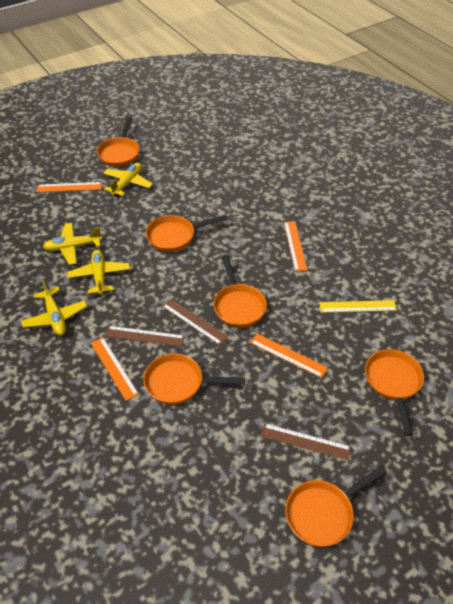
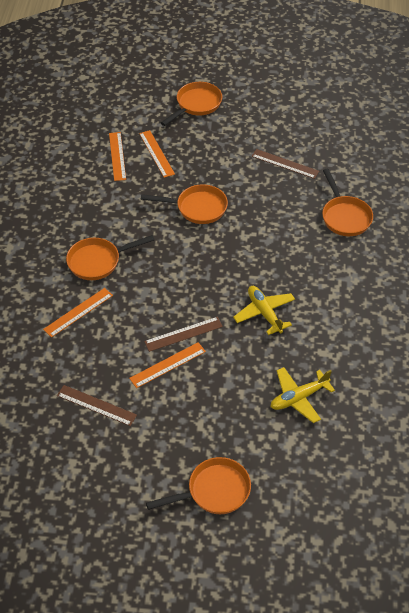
orange pan: [97,117,140,167] [143,354,245,405] [146,215,227,252] [213,255,267,328] [285,465,387,547] [365,349,424,436] = 6 -> [66,235,155,280] [141,184,228,224] [146,457,251,514] [161,82,222,126] [322,169,373,236] = 5
yellow plane: [21,280,87,335] [43,223,102,265] [67,250,130,295] [103,163,153,197] = 4 -> [233,286,295,335] [271,367,335,423] = 2
yellow ruler: [319,300,397,313] = 1 -> none = 0

